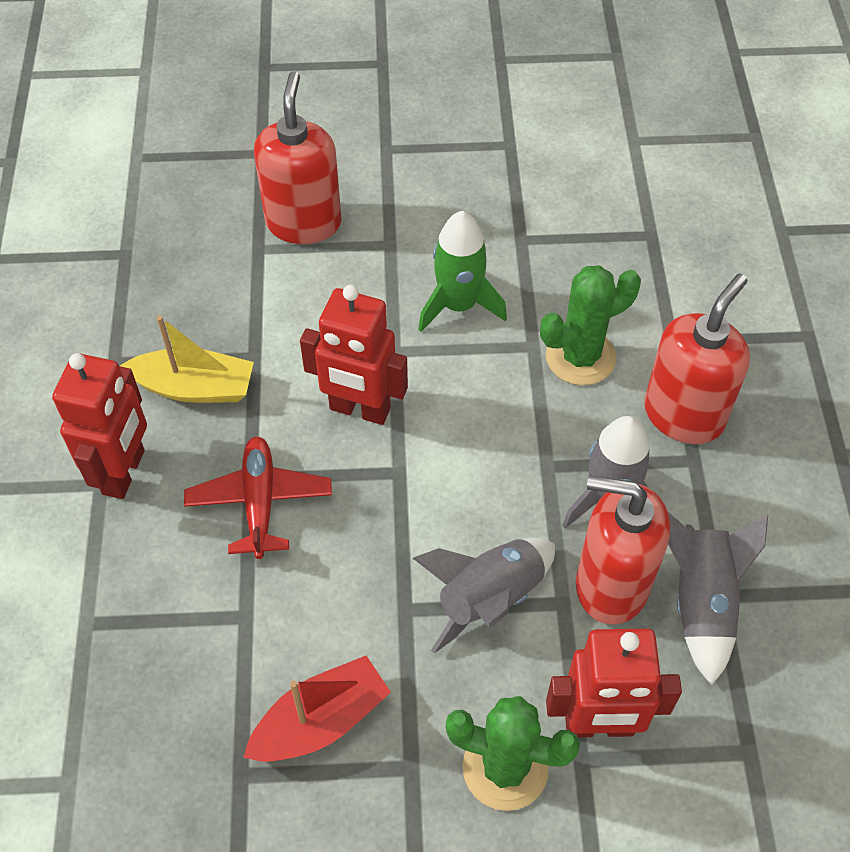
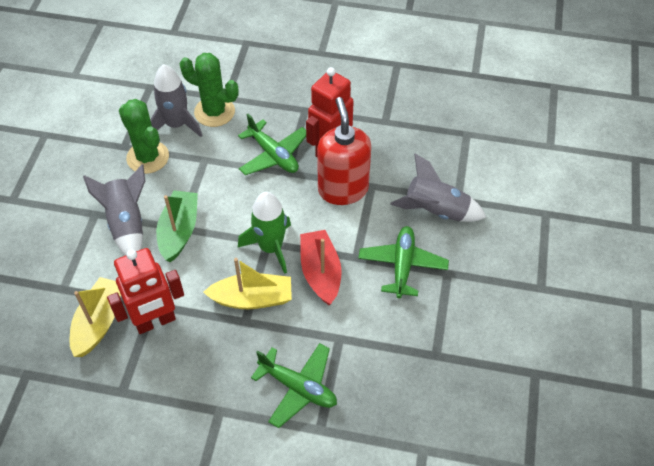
green boat: none = 0 -> [156,190,198,262] = 1
green plane: none = 0 -> [238,114,306,175] [251,343,337,428] [358,226,449,298] = 3
red plane: [184,437,332,559] = 1 -> none = 0
red robot: [52,353,147,499] [300,285,408,425] [546,629,682,737] = 3 -> [107,248,184,334] [306,67,354,157] = 2
red soap dispenser: [254,71,342,244] [576,475,670,625] [644,273,750,444] = 3 -> [317,97,371,205] = 1
yellow boat: [120,315,254,403] = 1 -> [70,277,121,357] [203,258,292,309] = 2

